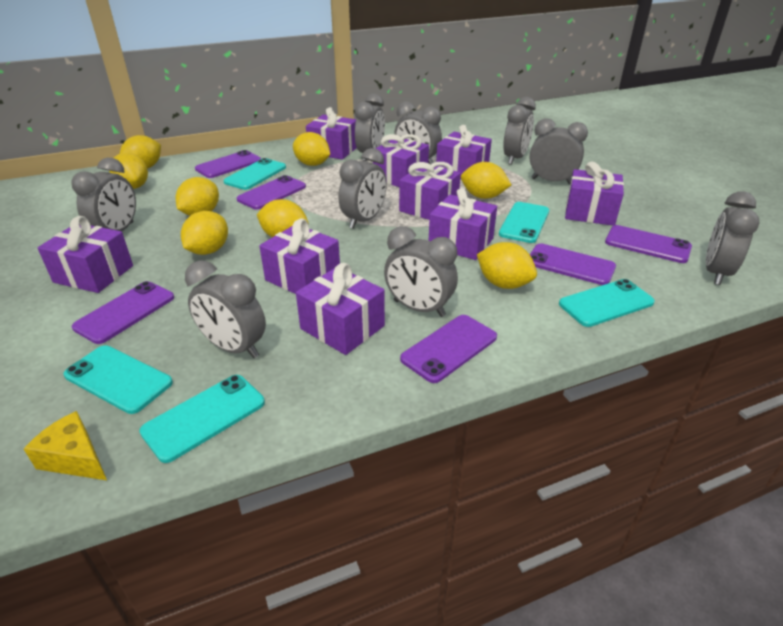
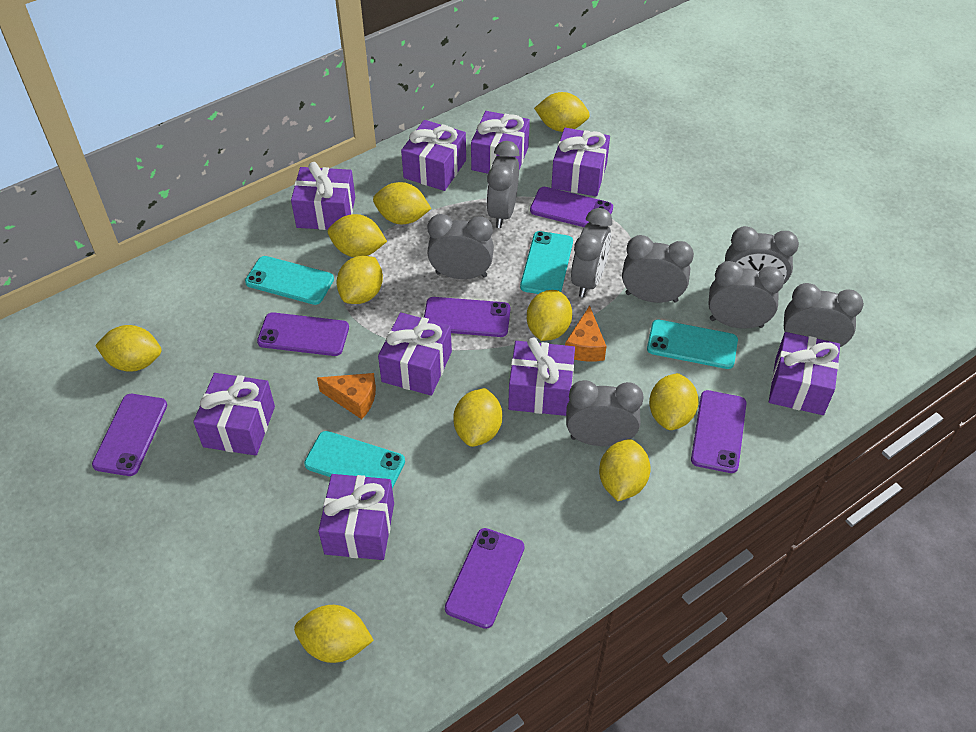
grey clock: [71,158,136,231] [185,260,266,358] [339,148,387,229] [355,93,385,161] [384,226,458,317] [394,101,442,164] [503,97,536,165] [530,118,588,185] [706,191,759,285] = 9 -> [427,214,494,279] [486,141,520,228] [566,380,644,446] [571,208,612,297] [622,235,694,303] [708,261,784,329] [725,226,799,285] [784,283,864,347] = 8
orange cheese: none = 0 -> [317,373,376,419] [565,306,607,362] = 2
turquoise phone: [64,345,173,414] [139,375,265,463] [223,158,286,190] [499,202,549,243] [559,279,655,327] = 5 -> [245,256,334,305] [304,431,405,489] [520,231,573,294] [647,319,738,369] = 4
yellow cheese: [24,411,107,480] = 1 -> none = 0
yellow lemon: [109,153,148,189] [120,135,161,169] [176,177,219,216] [181,211,228,255] [257,199,309,237] [293,132,330,166] [461,162,511,199] [477,242,537,289] = 8 -> [95,325,162,372] [294,605,374,663] [328,214,387,257] [336,256,383,304] [373,182,431,224] [453,388,502,447] [527,290,572,341] [534,92,590,132] [599,439,651,501] [649,373,699,430] = 10

